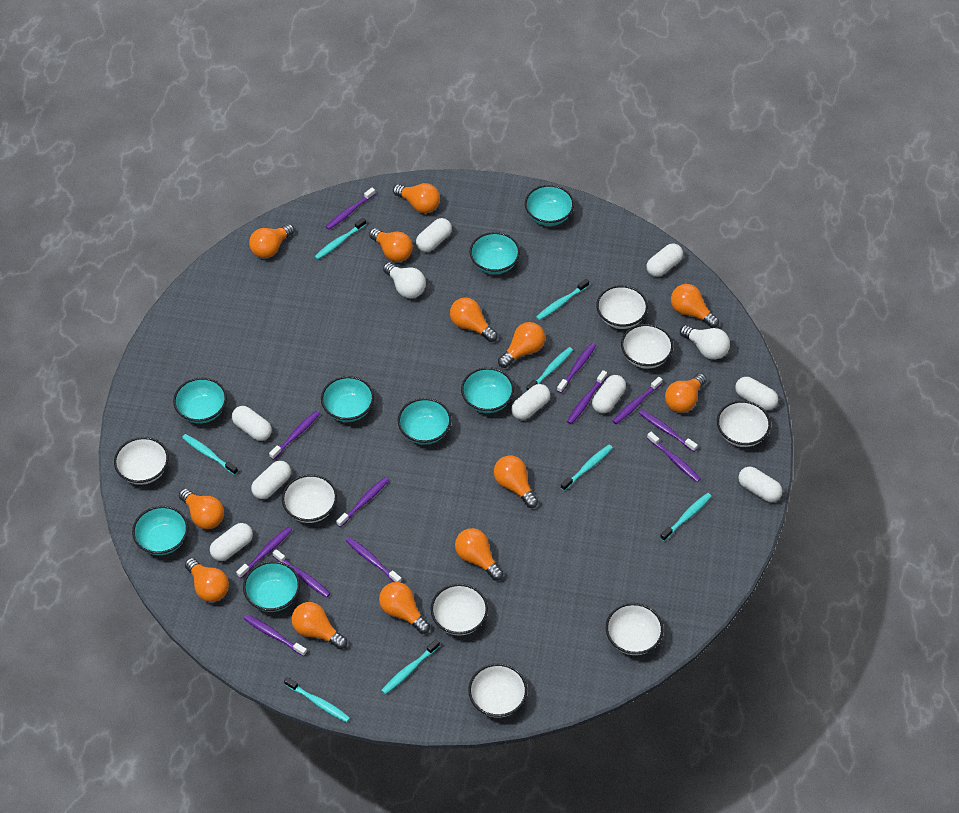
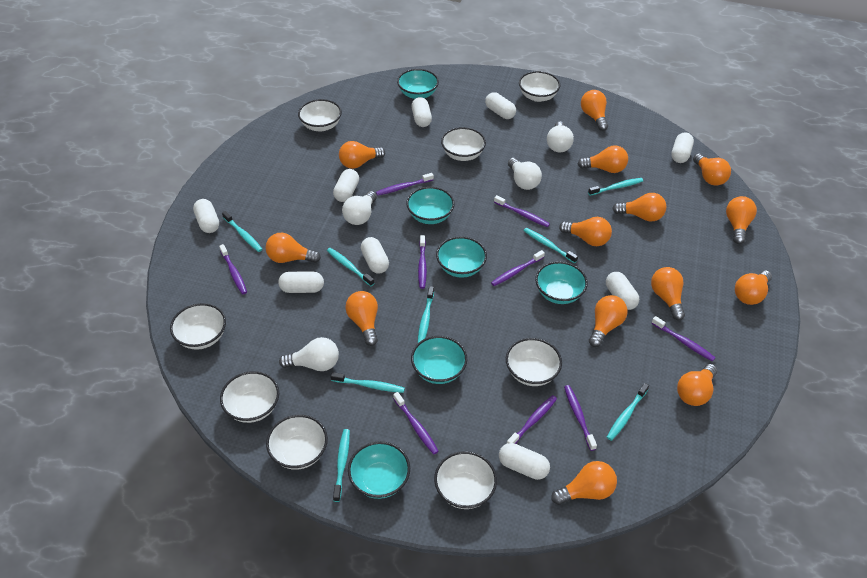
orange light bulb: [179,488,224,529] [185,558,229,602] [249,224,294,258] [291,602,347,649] [369,228,413,262] [379,582,430,634] [393,183,440,213] [450,297,498,342] [455,528,503,581] [494,455,538,508] [498,322,545,368] [665,373,707,413] [671,284,719,328] = 13 -> [265,233,321,263] [339,141,385,169] [345,291,378,346] [551,461,617,505] [559,217,612,246] [578,145,628,173] [581,90,608,131] [589,295,628,347] [612,193,667,222] [651,267,685,320] [677,364,717,406] [693,153,731,186] [726,196,757,244] [735,271,772,305] = 14
purple toothbrush: [236,527,292,578] [244,614,307,657] [269,411,320,460] [272,549,330,598] [326,188,375,230] [336,477,389,527] [346,537,402,583] [557,343,596,393] [567,370,607,424] [613,377,662,424] [639,410,698,452] [647,432,701,482] = 12 -> [219,244,247,294] [376,173,434,196] [393,392,439,454] [418,235,427,289] [491,250,545,286] [494,195,550,227] [507,395,557,444] [564,385,597,451] [651,316,715,362] = 9
turquoise bowl: [132,506,188,555] [173,377,227,424] [243,561,300,612] [321,376,374,422] [398,398,451,445] [461,367,514,413] [470,232,520,274] [525,185,574,226] = 8 -> [348,441,410,499] [397,69,439,99] [406,187,455,224] [411,336,467,384] [436,236,487,278] [535,261,588,304] = 6
white light bulb: [383,263,426,298] [680,325,730,360] = 2 -> [279,337,339,371] [342,191,377,225] [508,158,542,190] [547,121,574,152] = 4

